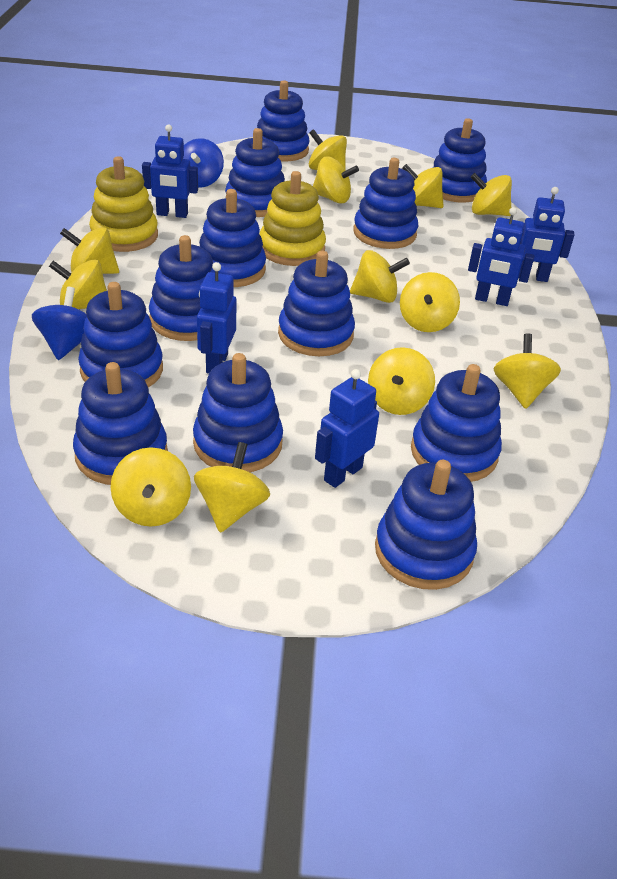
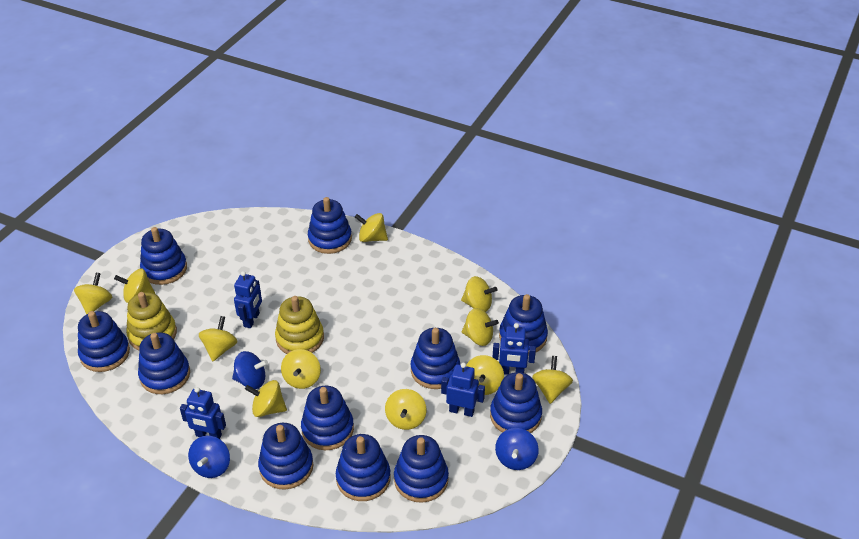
blue robot: [142,124,198,218] [197,262,237,374] [315,369,379,488] [468,207,534,306] [518,187,575,282] = 5 -> [180,387,226,439] [234,271,262,328] [441,363,485,417] [493,323,536,375] = 4
blue spinning top: [32,287,87,360] [183,138,224,188] = 2 -> [188,436,230,478] [232,351,268,389] [495,428,539,470] = 3
blue stacking toy: [73,362,168,485] [78,282,163,387] [149,235,215,341] [193,353,283,472] [199,189,266,287] [225,128,285,217] [257,80,310,162] [278,251,355,356] [354,158,418,249] [375,460,477,590] [411,364,502,482] [432,118,487,203] = 12 -> [78,311,130,372] [138,333,190,394] [140,227,187,285] [258,423,314,489] [301,386,354,450] [308,197,352,254] [336,434,391,501] [394,435,449,503] [411,328,460,389] [490,372,542,433] [499,294,548,354] = 11
yellow spinning top: [49,259,107,309] [60,227,119,274] [111,447,191,527] [194,442,270,533] [309,129,347,170] [313,156,359,203] [350,250,410,303] [368,347,435,415] [400,272,460,332] [402,164,443,208] [471,173,512,216] [494,333,561,409] = 12 -> [74,272,112,315] [114,268,155,303] [199,316,238,361] [245,380,287,417] [281,349,321,389] [355,213,388,242] [385,389,426,430] [461,276,497,312] [462,308,499,346] [466,355,504,395] [532,356,573,404] = 11

